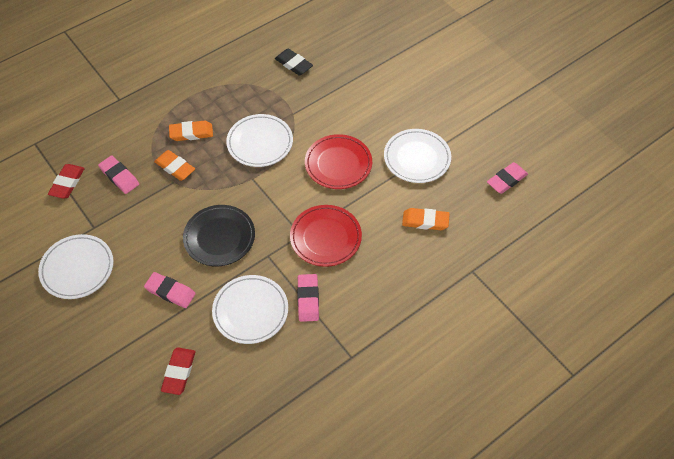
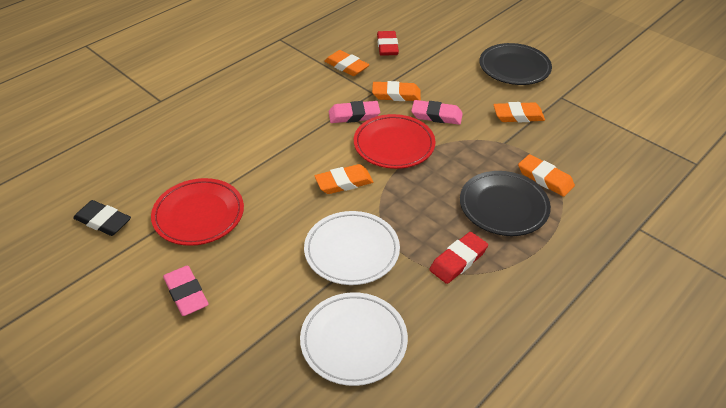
black plate: [183,205,255,266] = 1 -> [460,171,551,236] [479,43,552,85] = 2
orange eraser: [154,150,195,181] [169,120,213,141] [402,208,450,230] = 3 -> [314,164,373,194] [324,50,369,76] [372,81,421,101] [493,102,545,122] [518,154,575,197] = 5
pink eraser: [98,155,139,194] [144,272,196,308] [297,274,319,322] [487,162,528,194] = 4 -> [163,266,209,316] [329,101,380,123] [411,100,463,125] = 3
white plate: [38,234,114,299] [212,275,288,344] [226,114,293,167] [384,129,451,183] = 4 -> [300,292,408,386] [304,211,400,285] = 2

